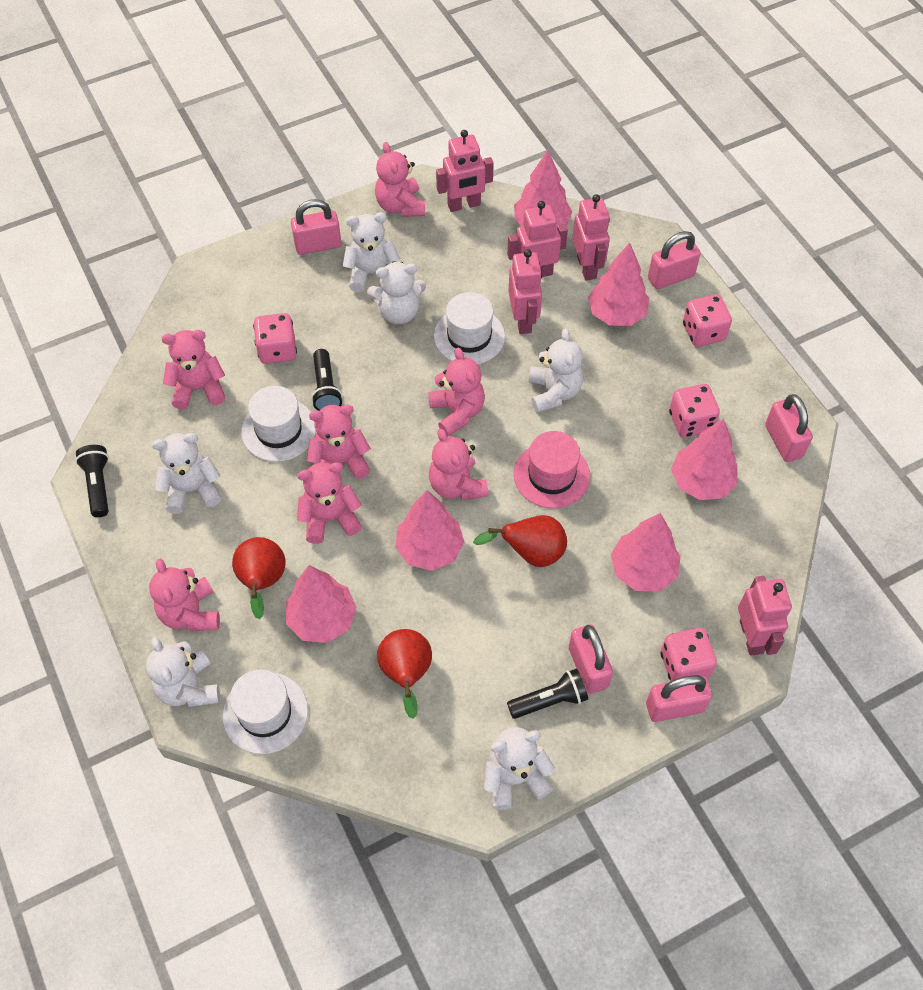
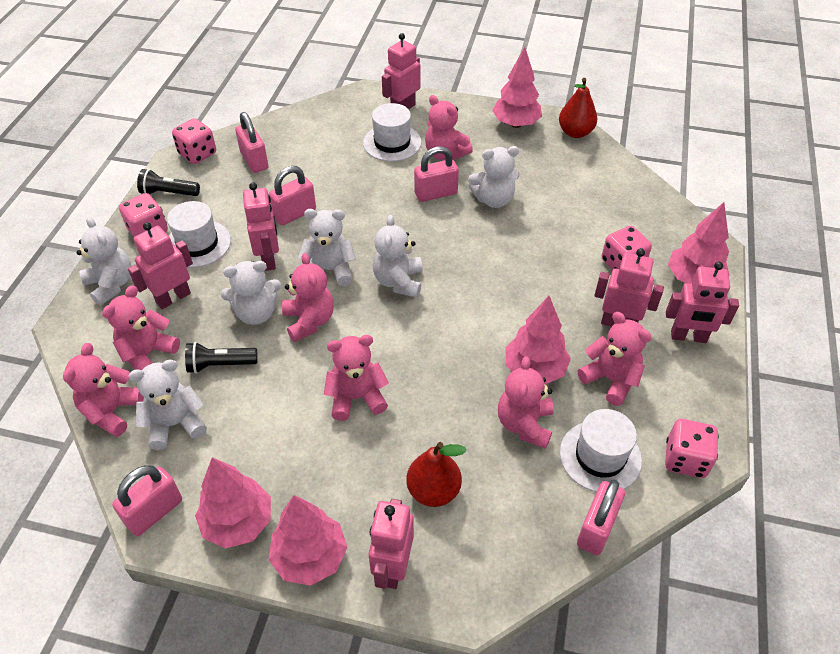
black flashlight: [75,445,109,517] [311,349,342,411] [507,668,588,719] = 3 -> [137,169,200,196] [185,342,258,373] = 2
pink hat: [514,431,590,508] = 1 -> none = 0
pink robot: [436,130,494,212] [507,201,568,277] [508,249,542,334] [572,194,610,281] [738,576,792,656] = 5 -> [128,222,193,309] [243,182,279,271] [369,499,414,589] [382,33,420,109] [594,248,664,327] [666,262,739,343] = 6
pink tree: [286,565,357,643] [395,490,464,571] [514,150,572,226] [588,243,649,326] [611,513,681,592] [671,419,738,500] = 6 -> [195,457,271,549] [269,495,347,586] [492,47,542,128] [505,296,571,385] [668,202,729,284] = 5
red pear: [232,537,286,619] [377,629,432,719] [473,515,567,567] = 3 -> [406,442,467,507] [559,78,597,138] = 2

